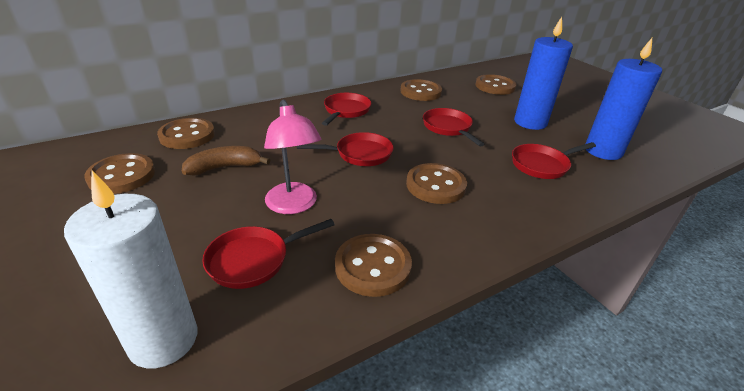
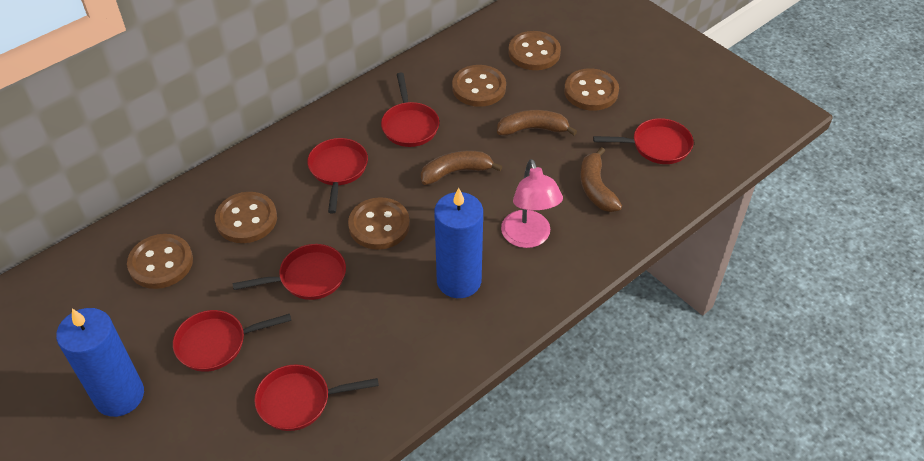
brown banana: [182,146,271,176] = 1 -> [421,150,503,185] [497,110,577,136] [580,147,622,212] = 3
red pan: [202,219,335,289] [297,132,394,166] [322,93,371,126] [423,108,484,147] [512,142,596,179] = 5 -> [173,310,291,372] [232,244,346,300] [254,365,379,431] [307,138,368,213] [381,73,439,147] [593,118,694,164] = 6
white candle: [64,171,198,368] = 1 -> none = 0

